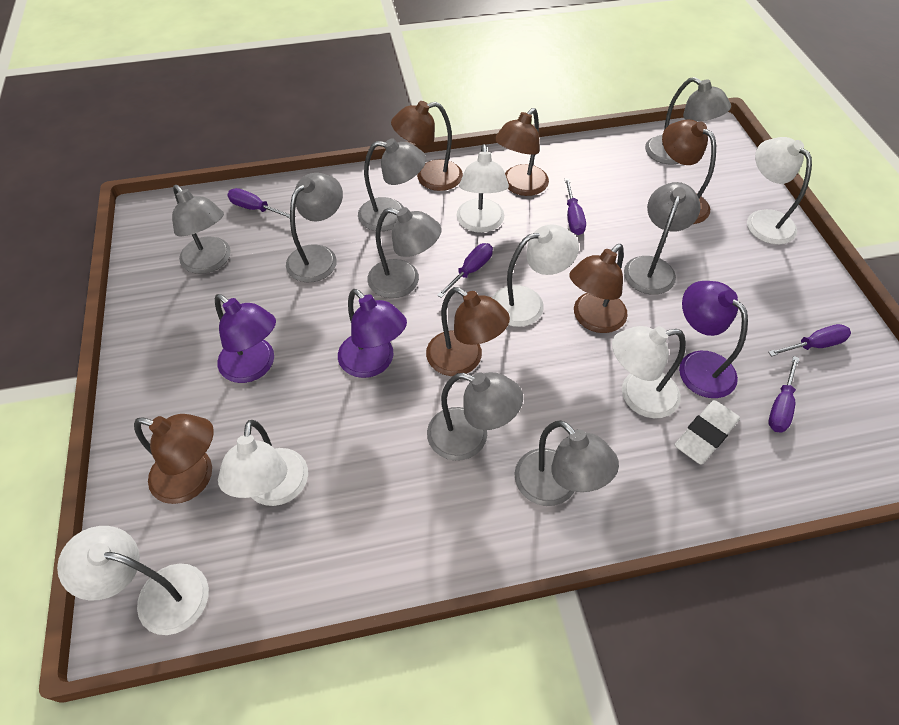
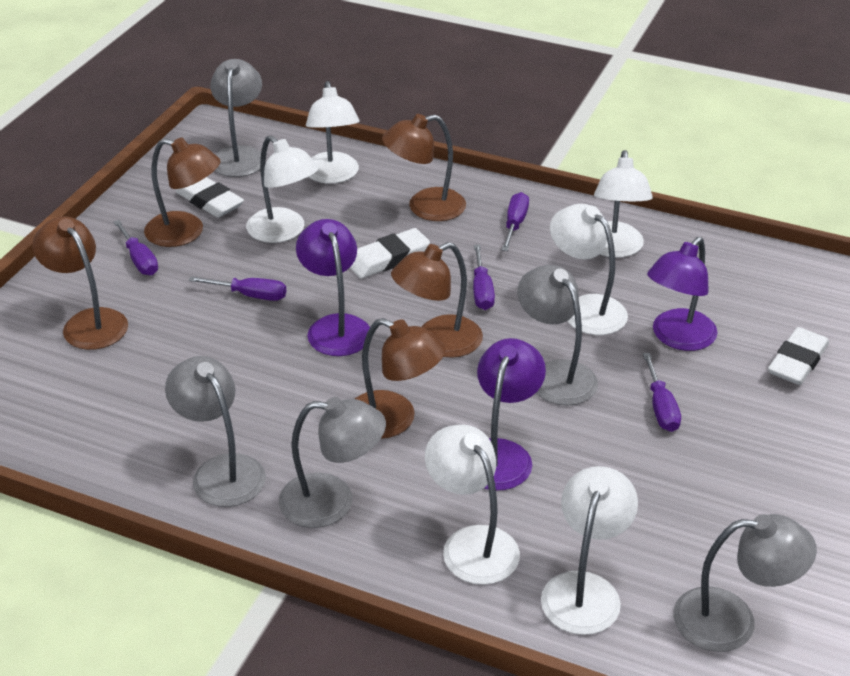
brown lamp: [134,414,214,504] [391,101,463,191] [426,287,510,376] [494,108,549,196] [569,244,628,333] [662,119,716,224] = 6 -> [32,216,128,350] [144,138,221,247] [355,318,446,439] [382,114,466,221] [391,242,483,358] = 5
grey lamp: [172,185,231,274] [286,173,343,282] [358,138,426,231] [368,207,442,298] [427,372,523,461] [514,420,619,506] [624,182,701,295] [645,77,731,165] = 8 -> [165,356,266,507] [210,59,262,177] [279,397,386,528] [517,265,598,406] [673,514,817,652] = 5
white eraser: [675,400,740,465] = 1 -> [176,177,244,218] [350,228,430,278] [768,327,829,385] = 3

